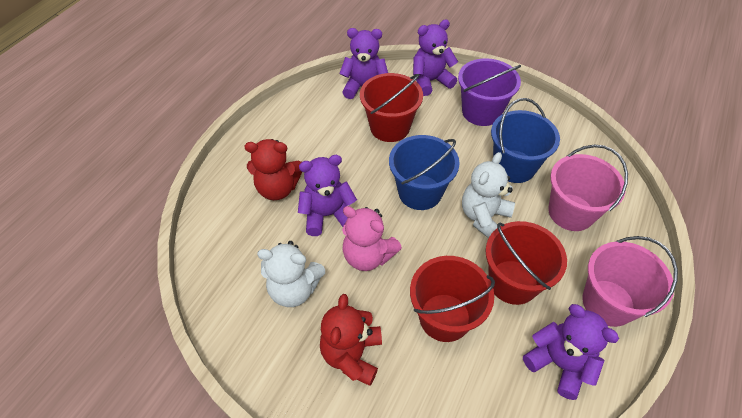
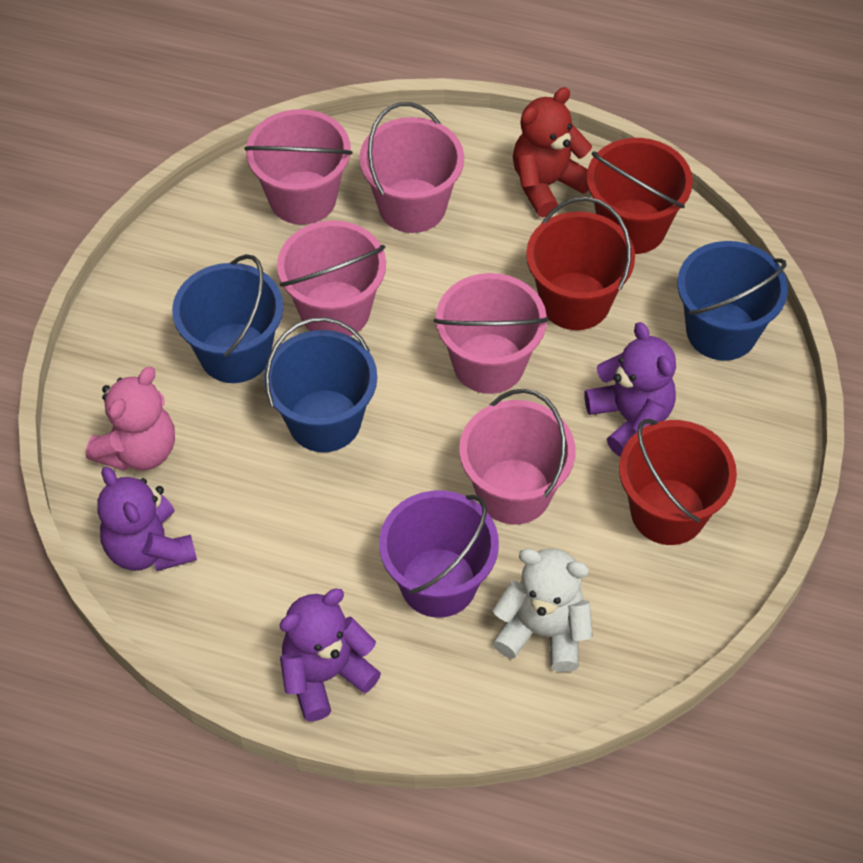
blue bucket: [389,135,460,210] [491,98,560,183] = 2 -> [172,254,283,383] [264,317,377,452] [677,241,788,361] = 3
pink bucket: [548,145,628,231] [582,236,678,327] = 2 -> [244,109,352,225] [277,220,386,336] [359,102,464,233] [434,273,549,394] [459,389,575,525] = 5
purple teddy bear: [298,155,357,236] [339,28,388,99] [413,20,458,96] [523,304,619,400] = 4 -> [97,467,197,571] [280,589,381,721] [584,322,676,457] = 3
red teddy bear: [244,139,302,200] [320,294,382,386] = 2 -> [513,87,592,217] = 1
white teddy bear: [257,241,325,307] [462,152,515,238] = 2 -> [493,548,593,672] = 1

